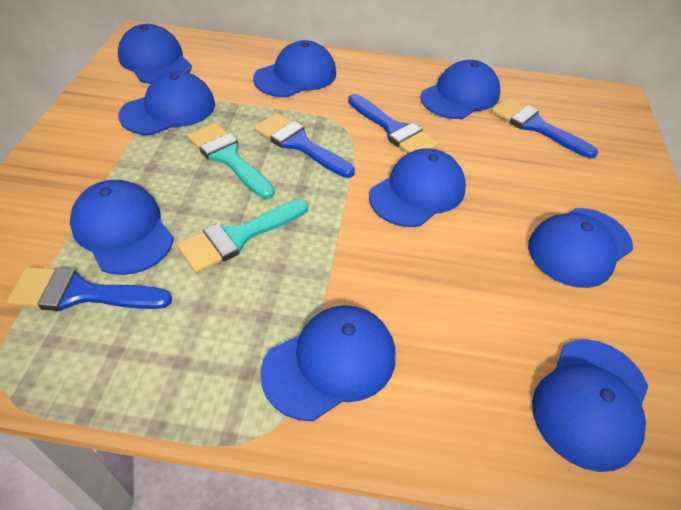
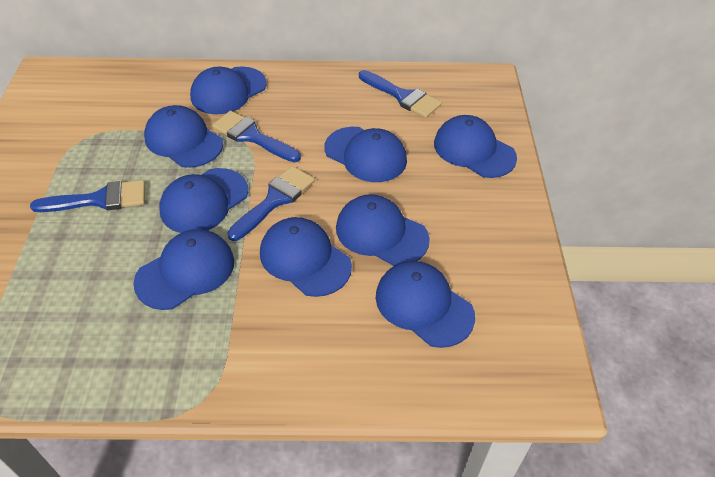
turquoise brush: [177,199,308,273] [188,123,274,199] = 2 -> none = 0

